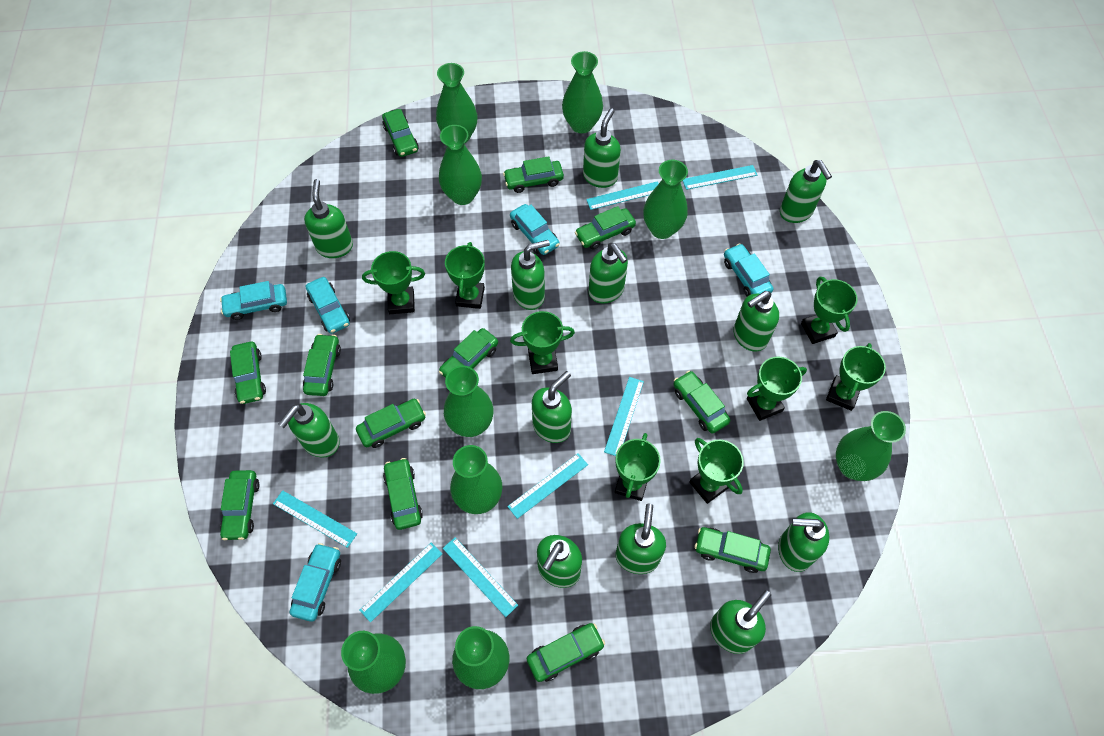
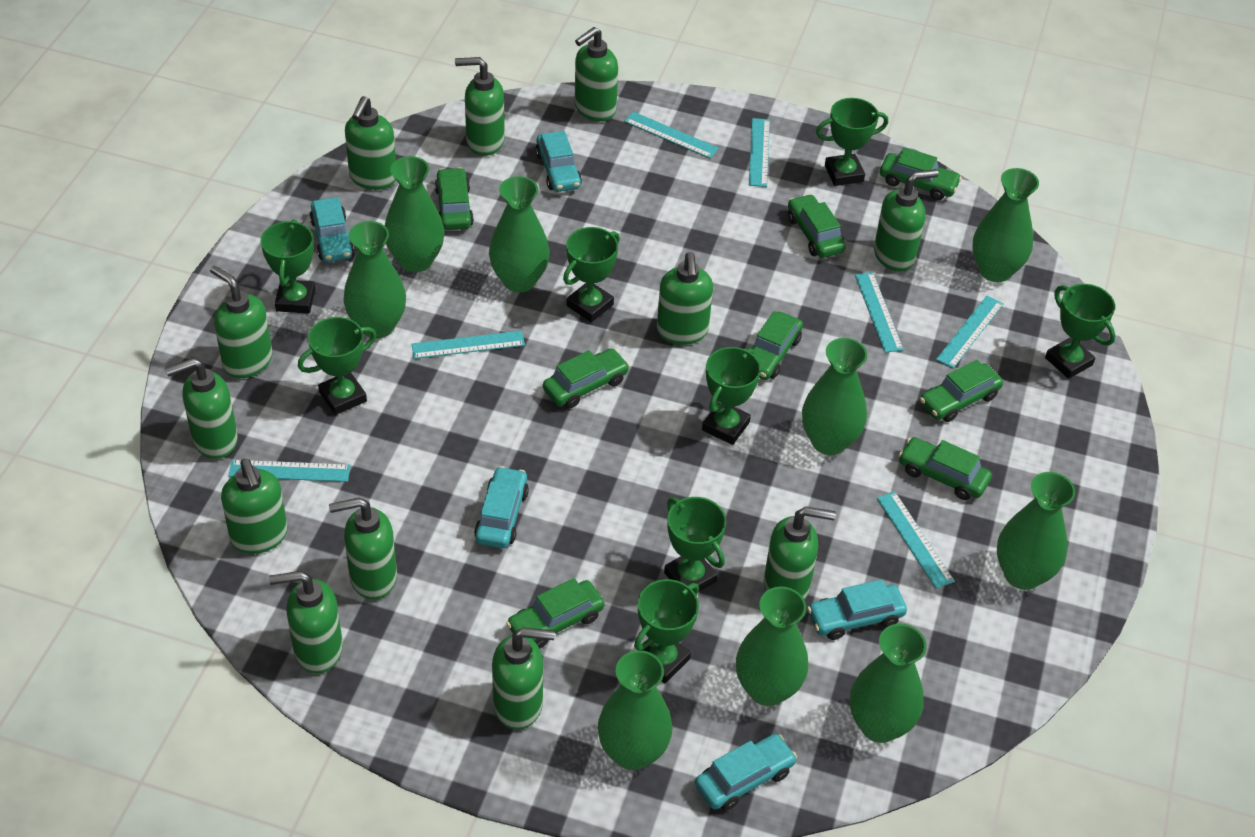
green car: [220,470,260,540] [230,342,266,404] [303,334,341,396] [356,399,426,448] [382,109,419,157] [383,458,423,530] [439,328,498,378] [503,156,564,193] [527,623,605,682] [575,206,636,249] [673,371,730,434] [695,527,771,573] = 12 -> [435,167,474,230] [506,578,604,648] [543,348,630,408] [752,311,803,380] [788,194,846,258] [880,147,962,200] [899,437,992,500] [920,360,1003,422] = 8

